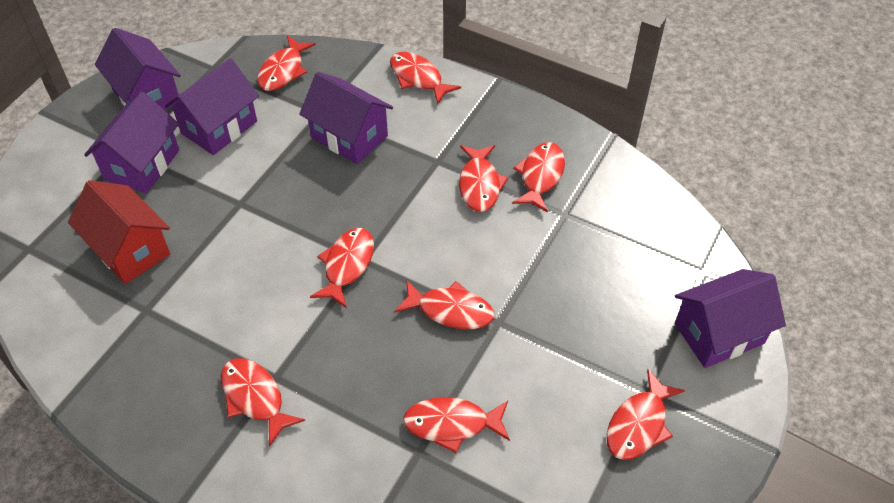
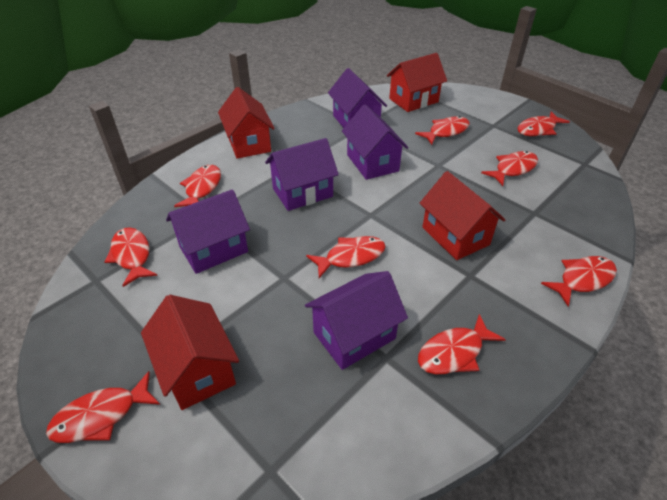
red house: [68,180,170,284] = 1 -> [141,295,239,410] [218,87,275,159] [387,53,447,112] [420,171,505,260] = 4

